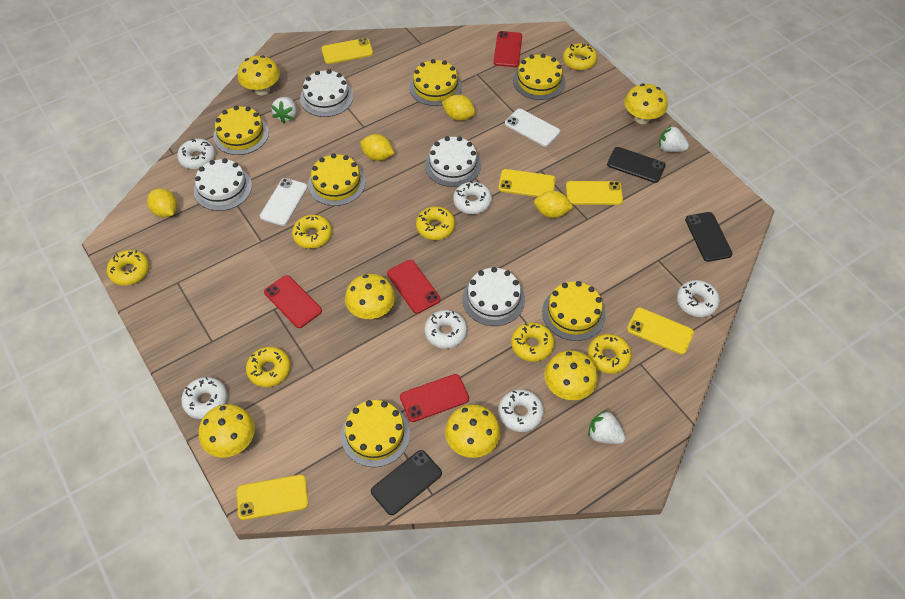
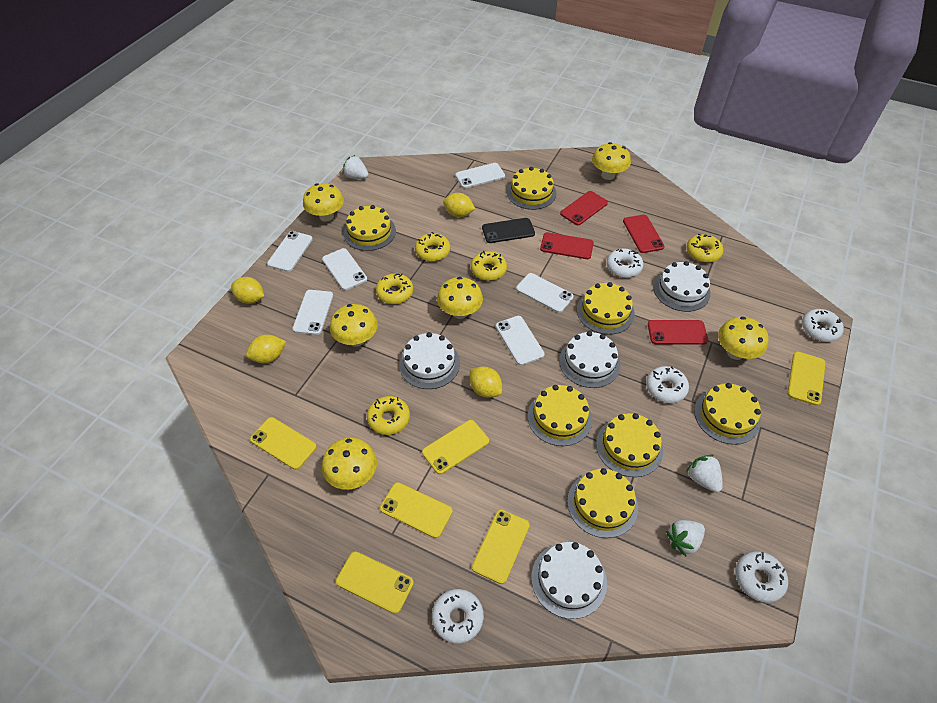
black phone: [371,450,442,515] [607,147,666,183] [685,212,733,262] = 3 -> [482,218,535,243] = 1
white donut: [177,139,215,169] [181,377,227,419] [425,310,467,349] [453,181,492,214] [499,389,544,432] [677,280,720,317] = 6 -> [432,589,484,644] [607,249,643,278] [646,366,689,403] [735,551,788,603] [802,309,844,342] = 5
white phone: [260,178,308,226] [505,109,560,147] = 2 -> [267,231,313,272] [292,290,333,335] [322,248,367,290] [455,163,505,188] [496,316,545,365] [516,273,574,313] = 6
yellow cake: [213,106,269,155] [308,154,365,206] [341,400,410,467] [409,59,462,106] [513,53,565,100] [542,281,606,341] = 6 -> [344,205,396,251] [507,167,556,210] [528,385,592,446] [567,468,638,538] [577,282,635,335] [596,413,663,477] [694,383,761,445] = 7
yellow donut: [107,250,149,286] [246,347,291,387] [292,215,332,249] [416,206,455,240] [511,322,555,362] [563,43,597,70] [588,334,632,374] = 7 -> [367,396,410,435] [376,273,413,304] [415,232,450,261] [471,251,507,281] [687,234,723,263] = 5
yellow phone: [237,475,308,520] [321,38,373,64] [498,169,556,197] [566,181,623,205] [627,308,694,355] = 5 -> [250,417,317,470] [336,551,414,614] [380,482,453,538] [422,420,489,474] [472,510,530,584] [788,352,825,406] = 6

